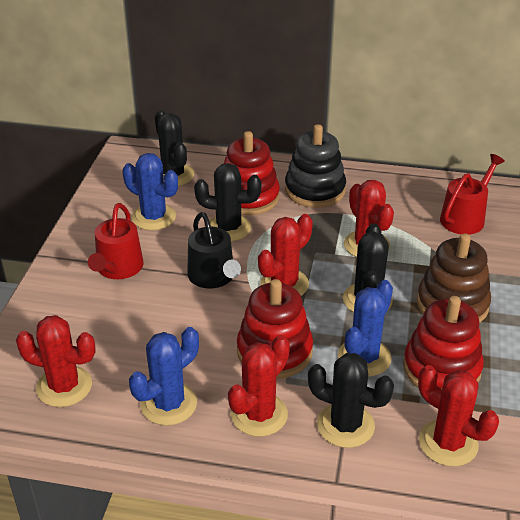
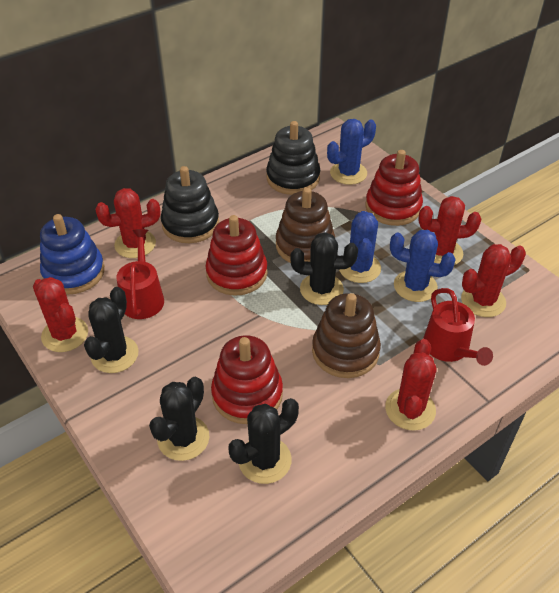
black stacking toy: [285,124,346,208] = 1 -> [161,166,219,243] [266,121,320,195] = 2
black watering can: [187,212,241,289] = 1 -> none = 0
blue stacking toy: none = 0 -> [40,214,105,295] = 1
brown stacking toy: [417,233,491,323] = 1 -> [276,187,335,263] [312,293,381,378] = 2

